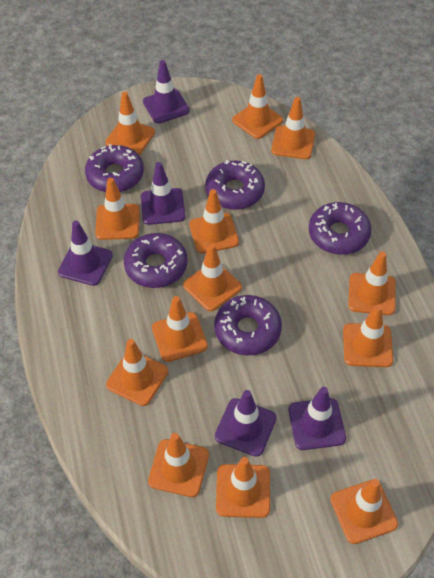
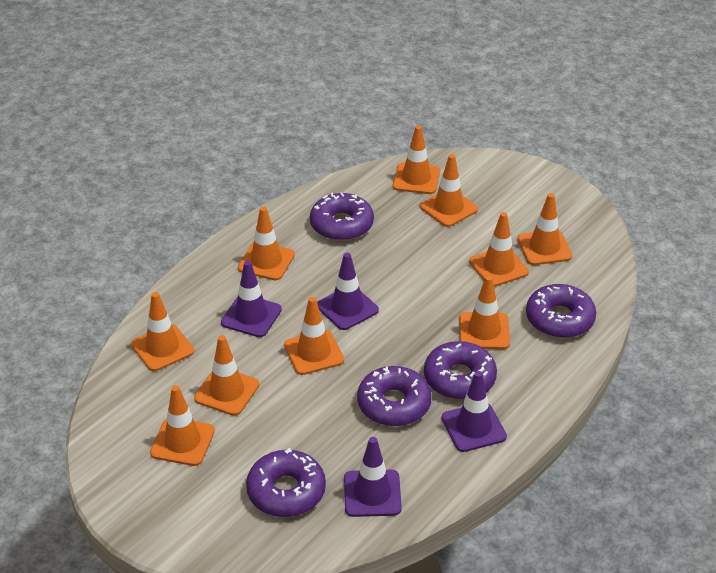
orange traffic cone: [95,178,140,240] [105,92,155,155] [106,339,168,406] [148,433,209,497] [152,296,208,362] [183,244,242,311] [189,189,239,254] [216,457,270,518] [232,74,283,139] [271,97,315,159] [330,479,398,544] [343,305,393,367] [348,252,396,315] = 13 -> [131,292,194,371] [150,385,215,466] [194,335,259,416] [238,207,295,280] [284,297,344,375] [393,125,440,194] [420,154,478,227] [459,275,510,349] [469,212,529,287] [518,193,572,265] = 10
purple traffic cone: [58,221,113,286] [141,162,185,225] [143,60,190,123] [215,390,276,457] [288,387,346,450] = 5 -> [221,261,282,337] [317,253,379,330] [344,437,402,517] [442,371,507,452] = 4

